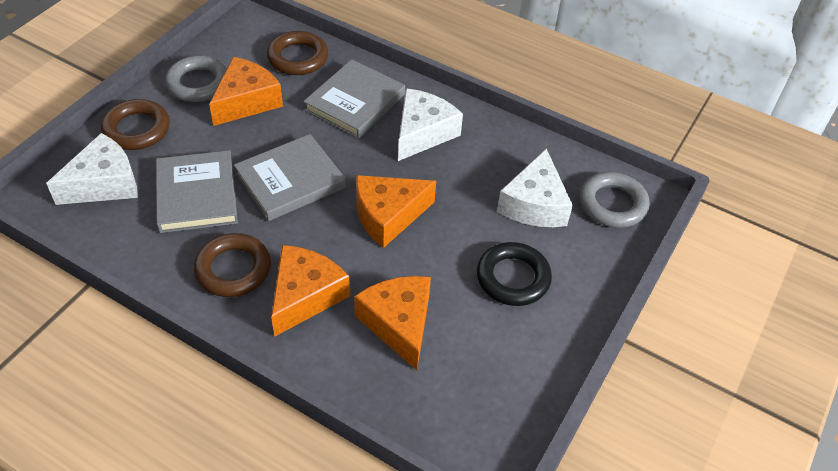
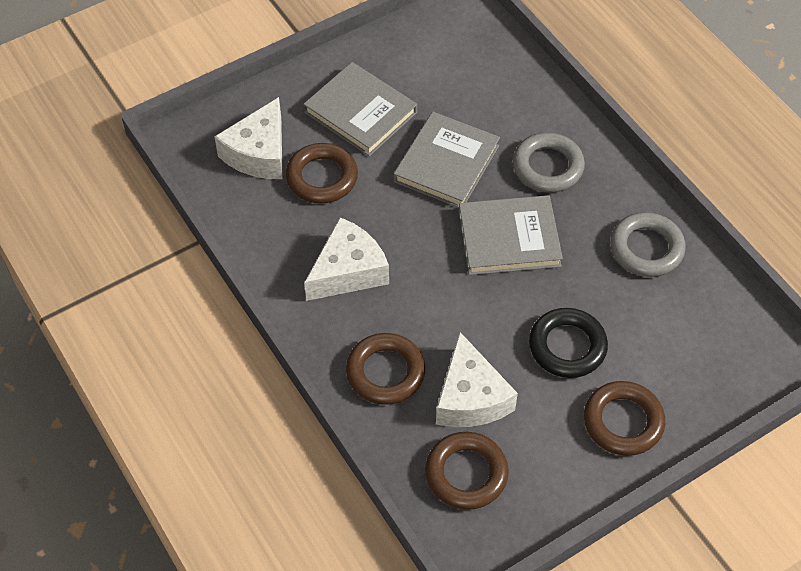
brown ring: [101,99,170,150] [194,233,271,297] [267,31,328,75] = 3 -> [286,143,358,204] [346,333,425,405] [425,432,509,510] [584,381,665,456] = 4
orange cheese: [209,57,283,126] [271,245,350,337] [354,276,431,370] [356,175,436,248] = 4 -> none = 0

